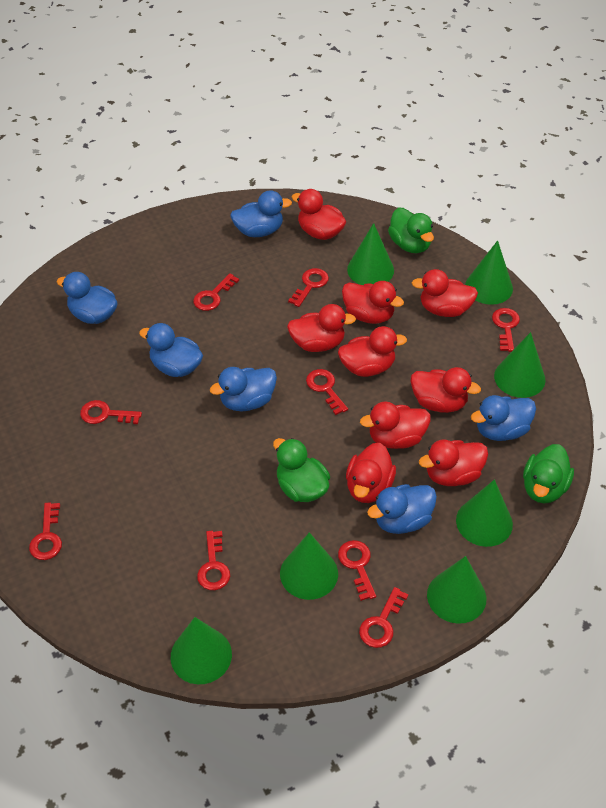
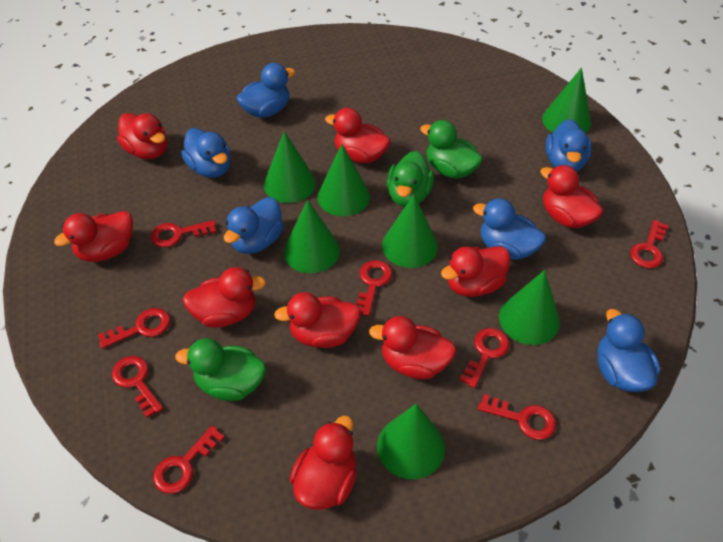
red key: [29,502,62,560] [80,400,142,424] [193,273,239,311] [197,531,230,590] [288,268,329,307] [306,369,348,415] [338,540,376,601] [359,587,408,648] [492,308,520,352] = 9 -> [98,308,170,349] [112,356,163,418] [151,220,216,247] [153,425,225,494] [356,260,392,316] [459,328,509,388] [478,394,556,440] [630,220,668,268] = 8

